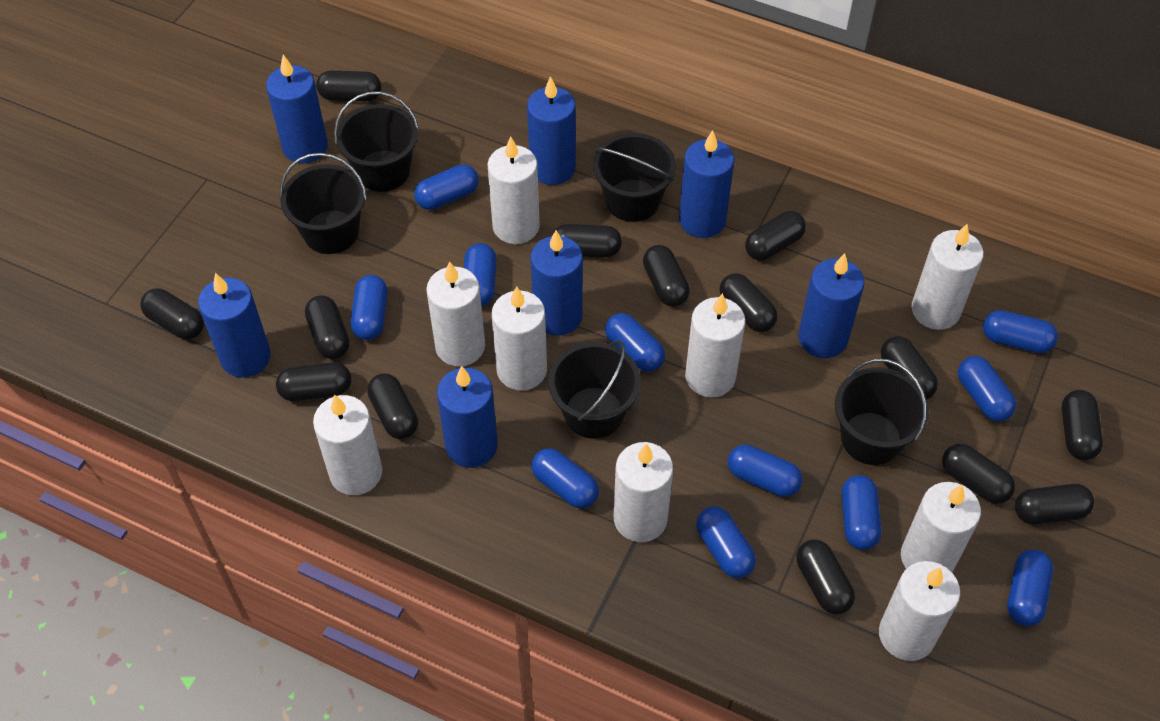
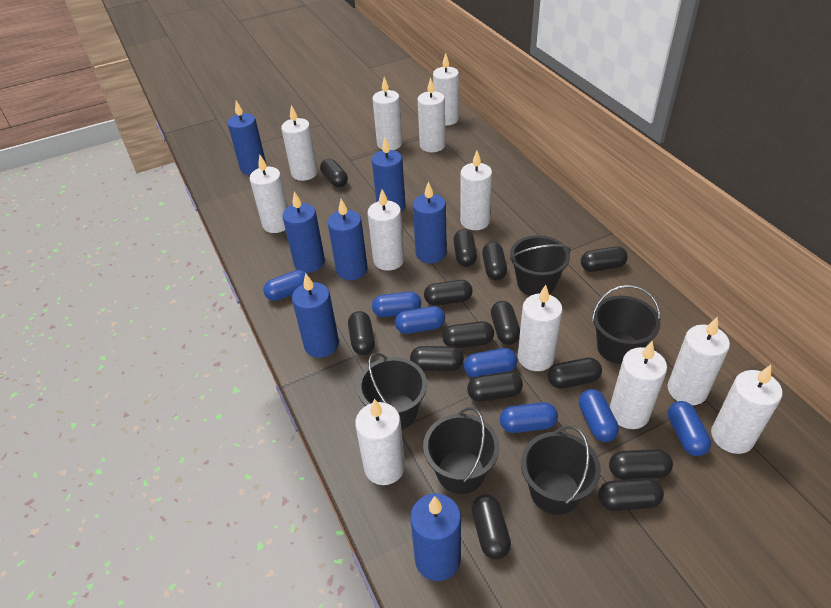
blue capsule: [351,275,388,340] [414,164,479,210] [464,243,497,306] [531,448,599,509] [605,313,665,372] [696,507,756,578] [728,444,803,497] [842,475,882,550] [958,356,1017,422] [983,310,1058,353] [1007,549,1053,626] = 11 -> [263,270,309,301] [372,292,421,317] [395,306,445,334] [464,348,518,378] [500,402,558,433] [579,389,619,442] [668,401,711,456] = 7
white candle: [313,395,382,495] [426,261,485,367] [488,137,540,244] [492,286,547,391] [614,442,673,542] [685,293,746,398] [879,561,960,661] [901,482,981,572] [911,224,984,330] = 9 -> [249,154,288,233] [281,105,318,181] [355,399,405,485] [368,189,405,271] [373,77,403,150] [418,77,446,152] [433,53,459,126] [460,151,492,230] [518,285,563,371] [610,341,667,429] [668,317,730,406] [711,365,783,454] = 12

